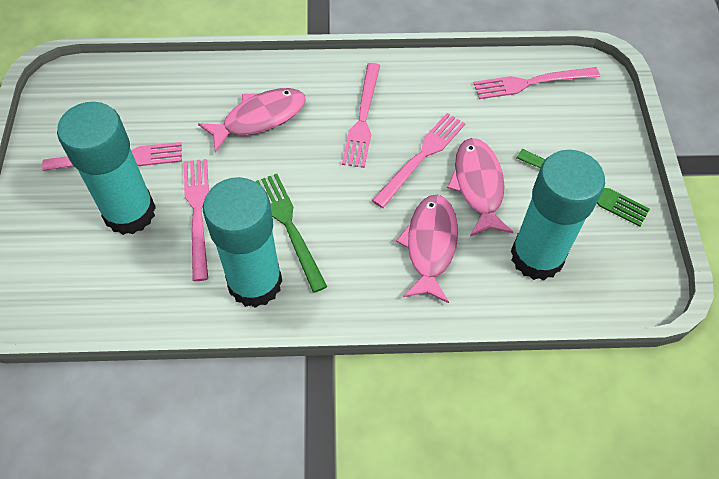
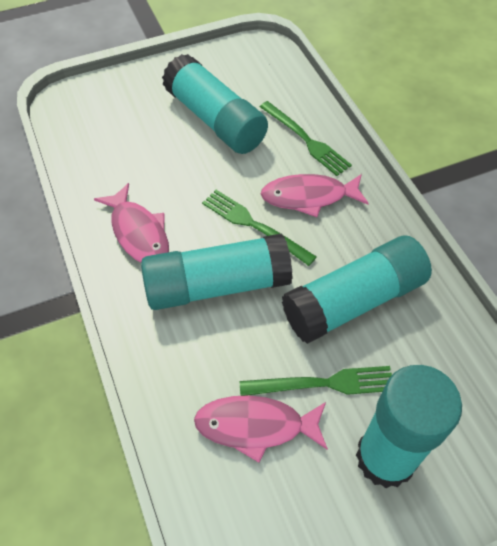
green fork: [255,174,327,293] [517,149,650,227] = 2 -> [202,190,317,266] [240,366,392,396] [260,101,352,176] = 3
pink fork: [42,142,182,171] [183,159,209,281] [342,63,381,168] [372,113,465,208] [474,67,600,99] = 5 -> none = 0
turquoise glue stick: [57,102,156,235] [203,177,282,308] [511,150,605,280] = 3 -> [141,233,293,310] [162,54,268,154] [282,236,432,344] [356,365,462,488] = 4

